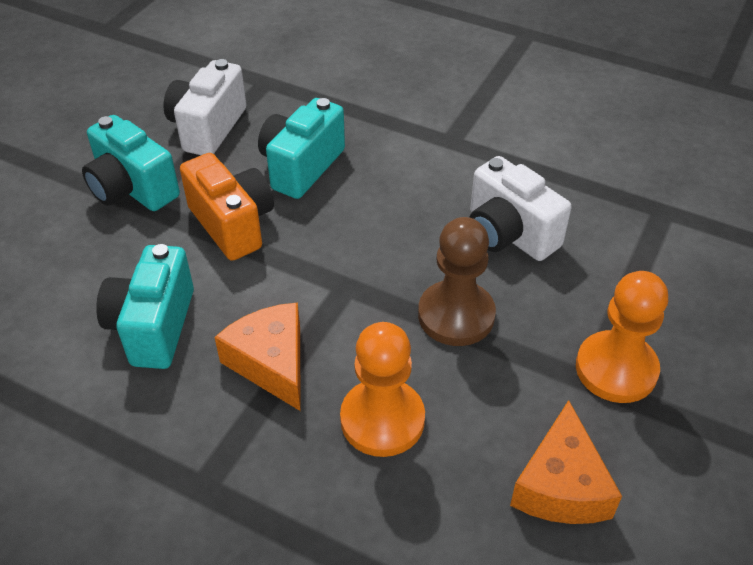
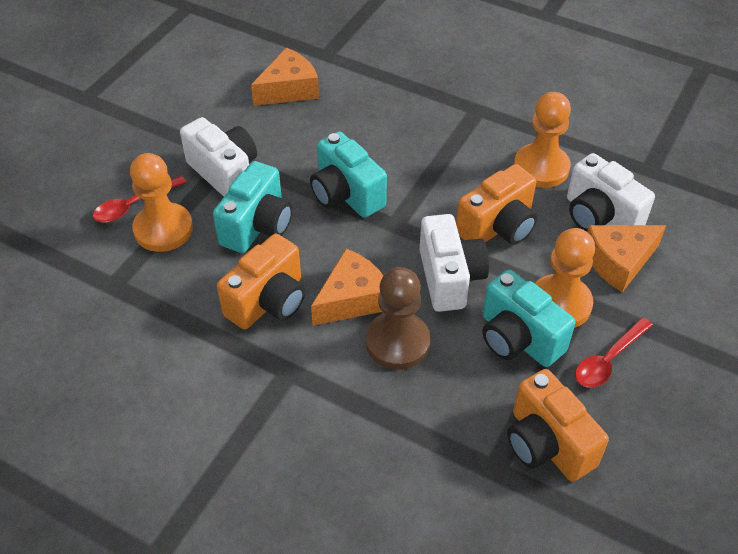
orange camera: [180,153,274,261] = 1 -> [217,234,305,329] [456,164,537,245] [507,369,609,482] = 3
orange cheese: [215,303,300,411] [510,400,622,524] = 2 -> [251,48,319,106] [311,249,383,326] [587,225,666,292] = 3
orange pawn: [340,322,425,457] [576,271,668,403] = 2 -> [130,153,193,252] [514,92,571,188] [535,228,595,328] = 3
red spoon: none = 0 -> [93,175,187,222] [575,317,653,388] = 2
white camera: [164,59,247,155] [469,156,571,261] = 2 -> [180,117,257,197] [420,214,489,312] [567,153,655,232] = 3

